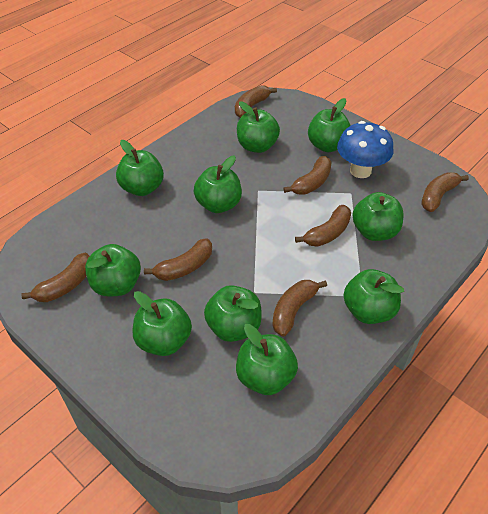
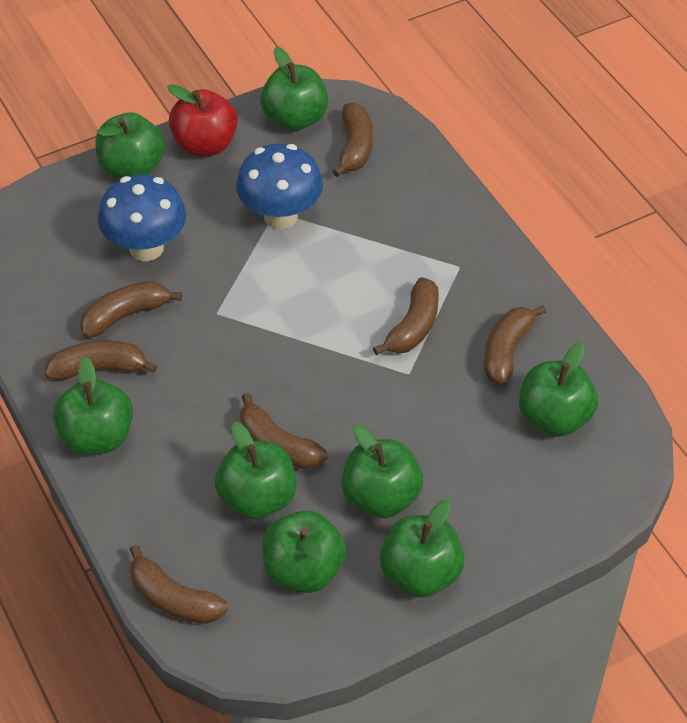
blue mushroom: [337,121,393,178] = 1 -> [98,174,186,261] [236,143,323,229] = 2
green apple: [85,244,141,296] [116,140,164,196] [133,291,192,356] [194,156,242,213] [204,285,261,342] [236,324,298,395] [237,102,280,153] [308,98,351,152] [343,269,404,324] [352,192,404,241] = 10 -> [53,357,133,455] [95,112,165,179] [215,422,297,520] [260,47,328,131] [263,510,346,593] [342,424,423,518] [380,499,465,598] [519,342,598,437] = 8
red apple: none = 0 -> [167,84,238,156] = 1

